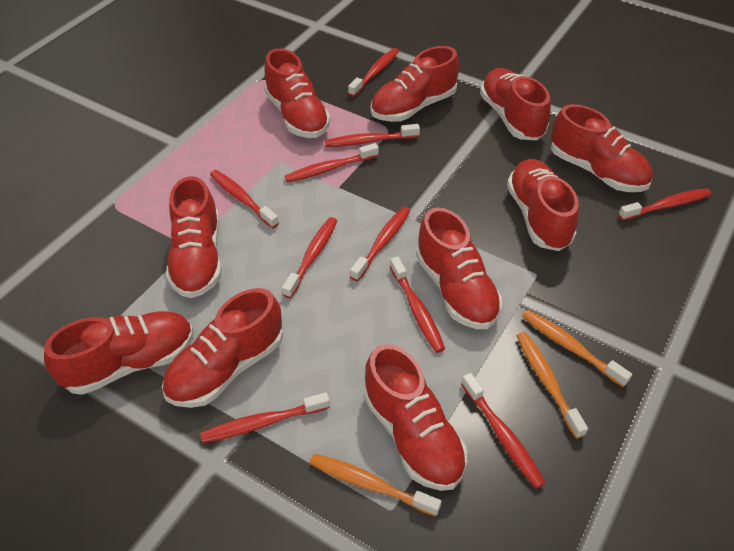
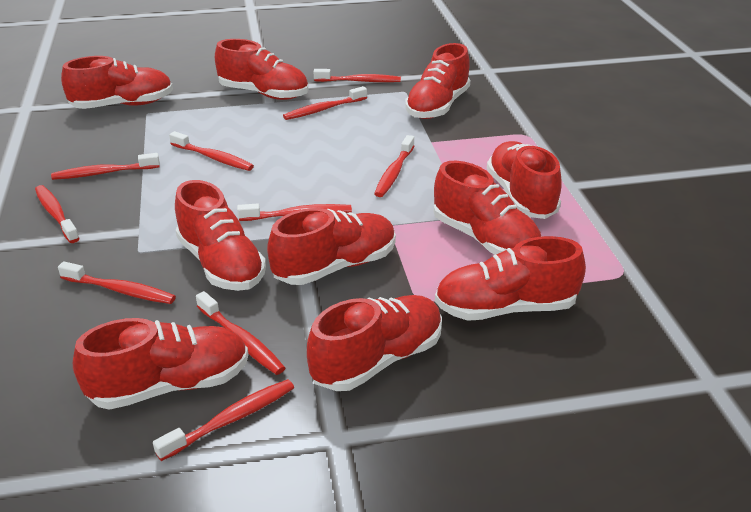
orange toothbrush: [309,453,442,516] [517,332,588,439] [522,310,632,387] = 3 -> none = 0

